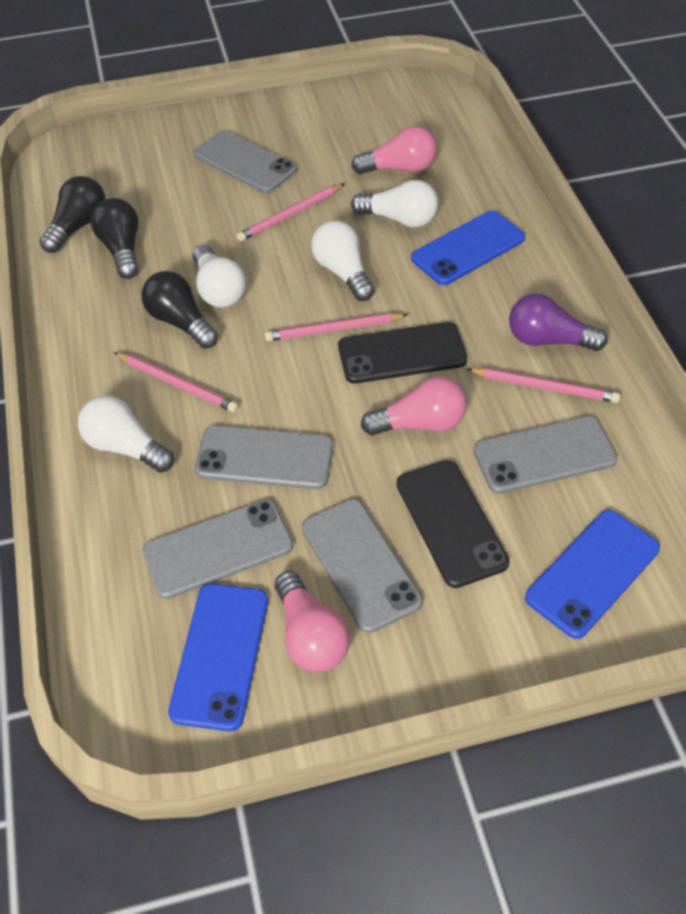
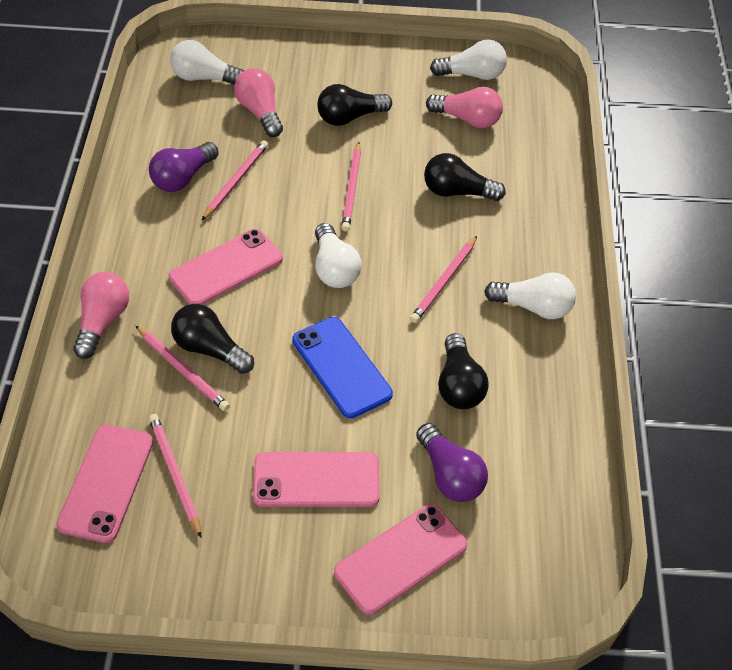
black light bulb: [39,176,106,253] [91,198,139,279] [141,271,218,349] = 3 -> [171,304,254,374] [317,84,392,126] [424,153,506,201] [438,333,489,409] = 4
black phone: [338,322,467,383] [396,460,510,588] = 2 -> none = 0
blue phone: [168,584,268,731] [411,211,525,285] [525,510,660,639] = 3 -> [292,317,393,418] = 1
grey phone: [142,499,293,599] [193,130,297,193] [195,425,333,489] [302,499,423,633] [473,416,617,494] = 5 -> none = 0
pink pencil: [114,352,238,412] [237,184,344,242] [264,313,408,341] [467,368,621,403] = 4 -> [135,325,230,411] [149,414,201,537] [201,140,268,221] [341,142,361,231] [410,236,477,323] = 5
pink phone: none = 0 -> [56,425,153,543] [169,229,283,305] [253,452,380,507] [334,504,468,615] = 4
purple light bulb: [509,294,608,351] = 1 -> [149,142,218,192] [416,423,488,502] = 2

